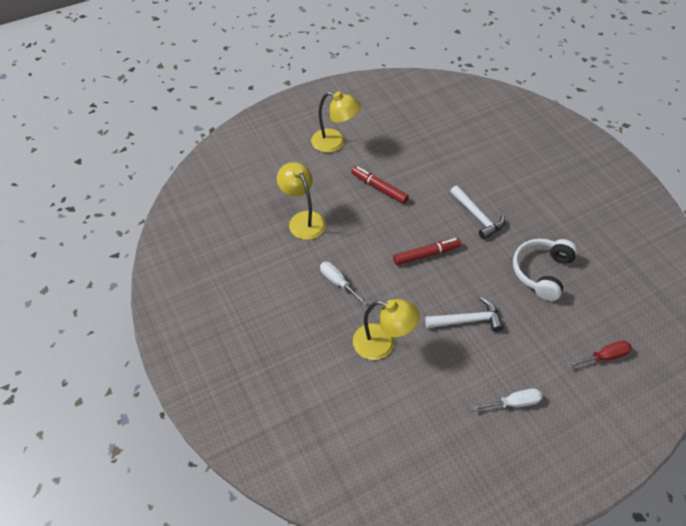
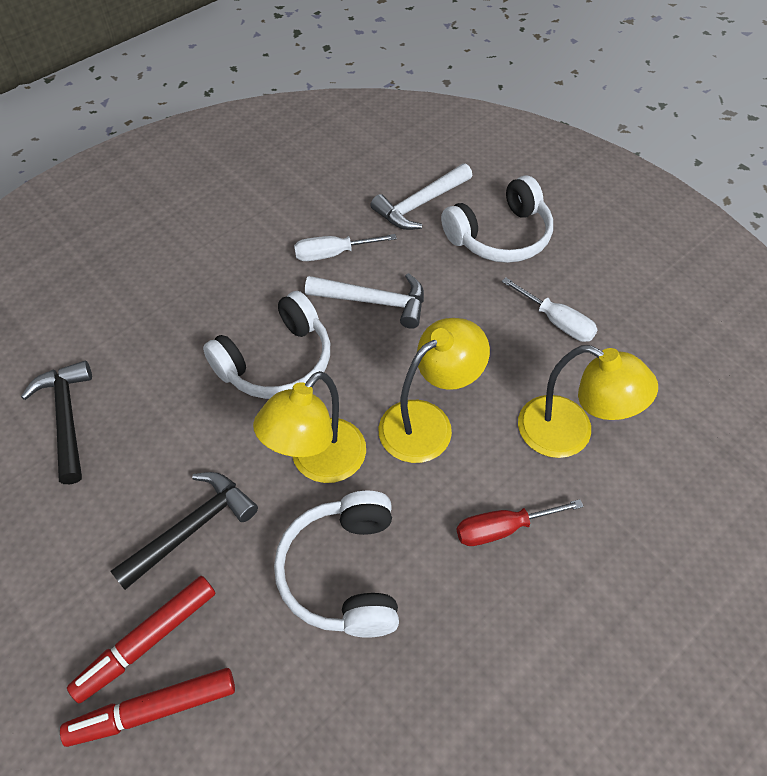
black hammer: none = 0 -> [21,361,92,484] [110,472,258,590] = 2
white headphones: [513,239,577,301] = 1 -> [203,291,330,399] [274,491,399,638] [441,176,553,263] = 3

